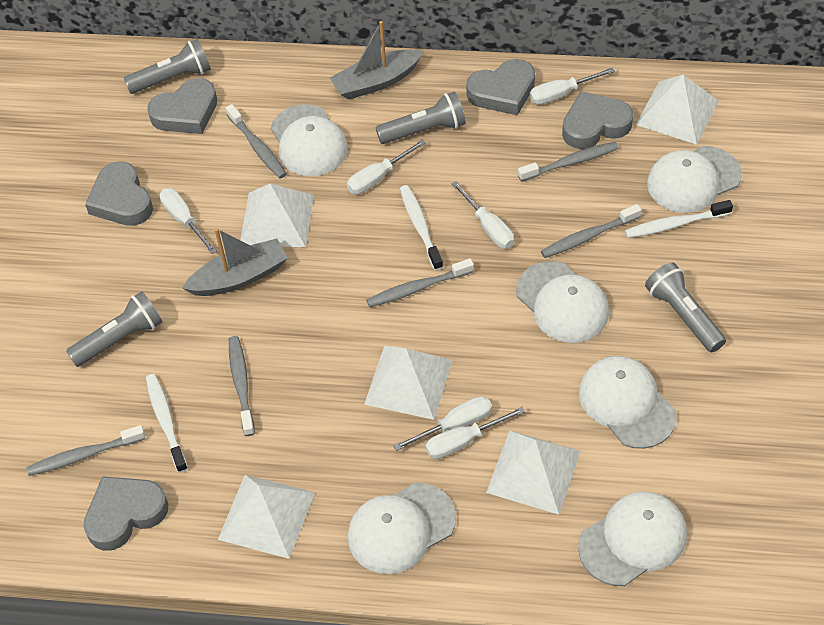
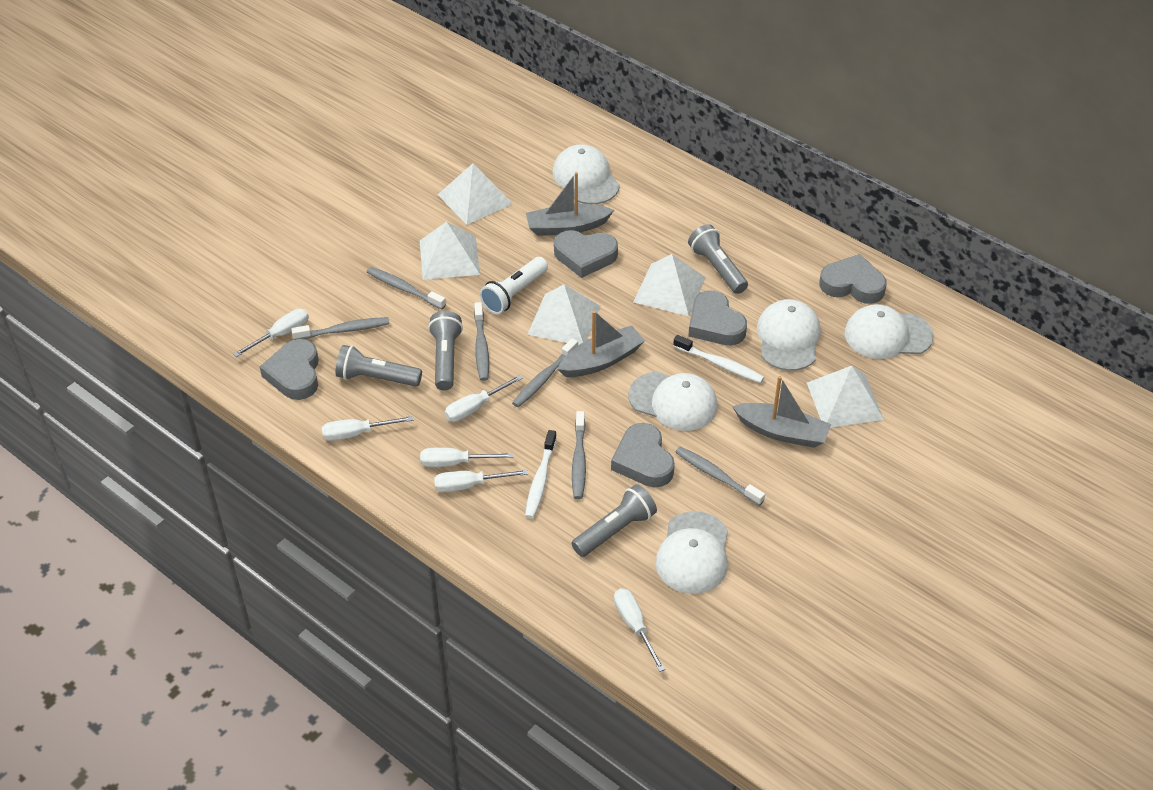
grey boat: [182,228,288,296] [330,21,423,100] = 2 -> [526,172,614,236] [557,311,645,377] [732,376,831,448] = 3
white cap: [271,104,348,176] [348,483,456,574] [516,262,609,343] [578,491,687,586] [579,356,677,449] [647,146,742,213] = 6 -> [553,144,620,204] [629,372,718,431] [656,511,728,594] [757,299,821,371] [845,304,933,359] = 5
white flashlight: none = 0 -> [480,257,548,314] = 1
white toothbrush: [146,374,188,473] [400,185,443,270] [625,200,733,238] = 3 -> [525,430,557,519] [673,335,764,383] = 2

